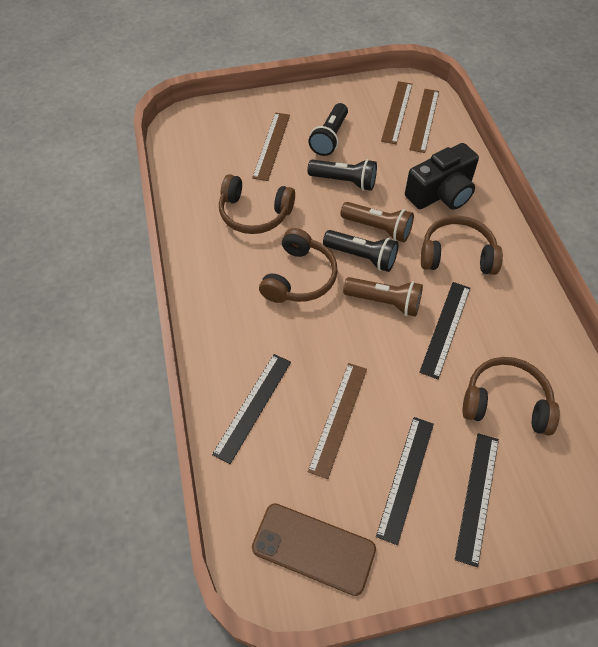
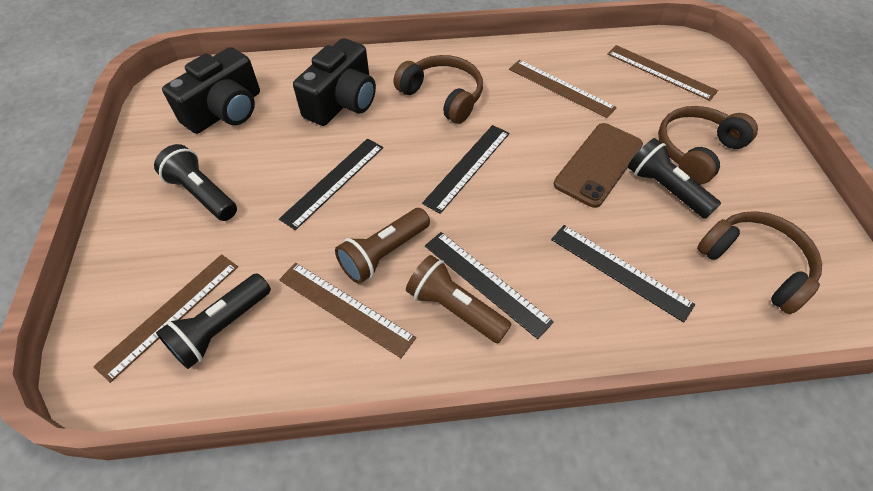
black camera: [405,143,479,210] = 1 -> [162,47,260,134] [293,38,376,126] = 2
brown headphones: [219,174,295,234] [259,228,338,303] [421,216,503,275] [462,357,560,436] = 4 -> [393,55,483,124] [658,106,758,185] [697,211,822,314] = 3

